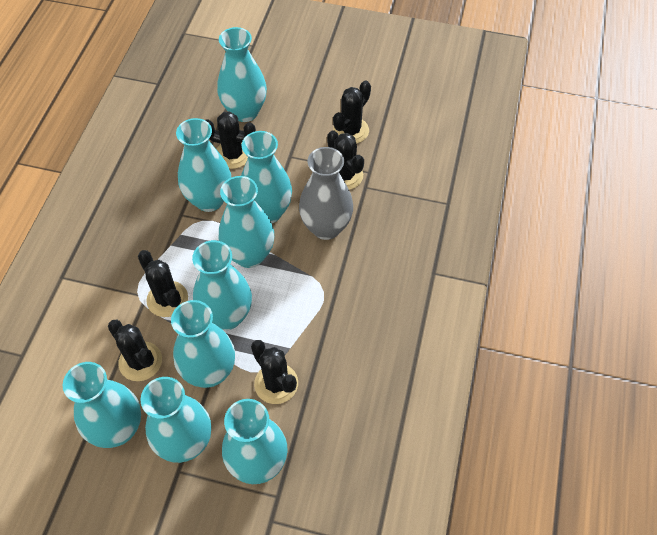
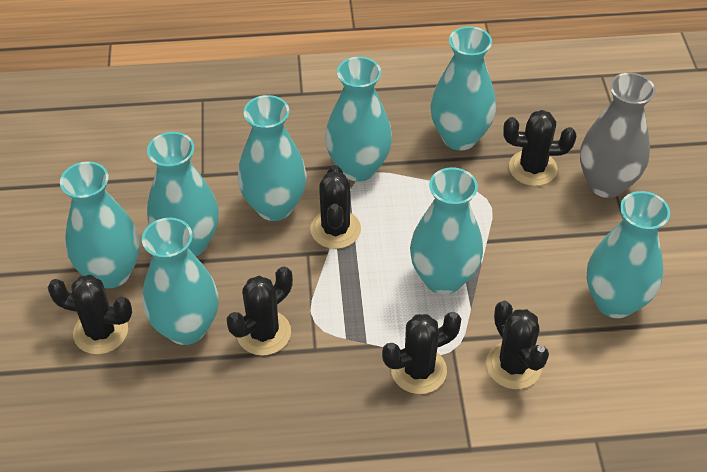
turquoise vase: [63,362,141,448] [141,377,211,463] [171,300,235,388] [176,118,231,212] [192,240,252,330] [217,27,267,122] [219,176,274,268] [222,399,288,484] [241,131,292,223] = 9 -> [60,161,140,288] [142,218,219,345] [147,132,219,256] [238,95,307,221] [325,57,392,182] [410,167,483,294] [431,26,496,150] [587,191,670,318] = 8

